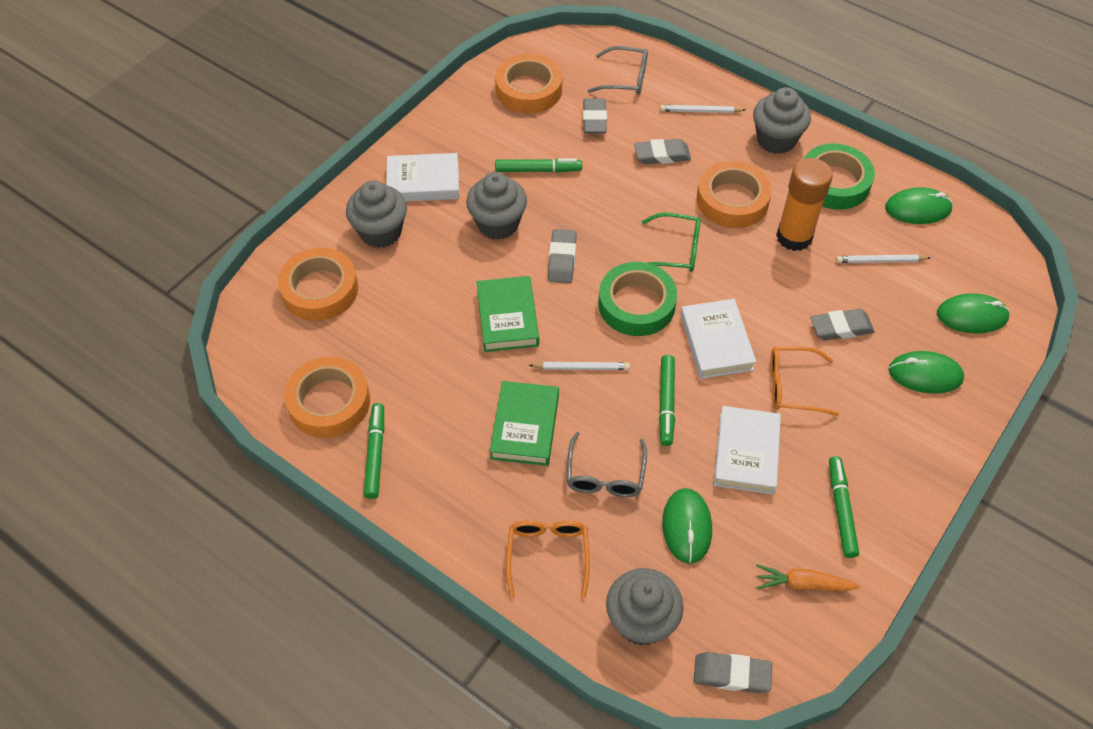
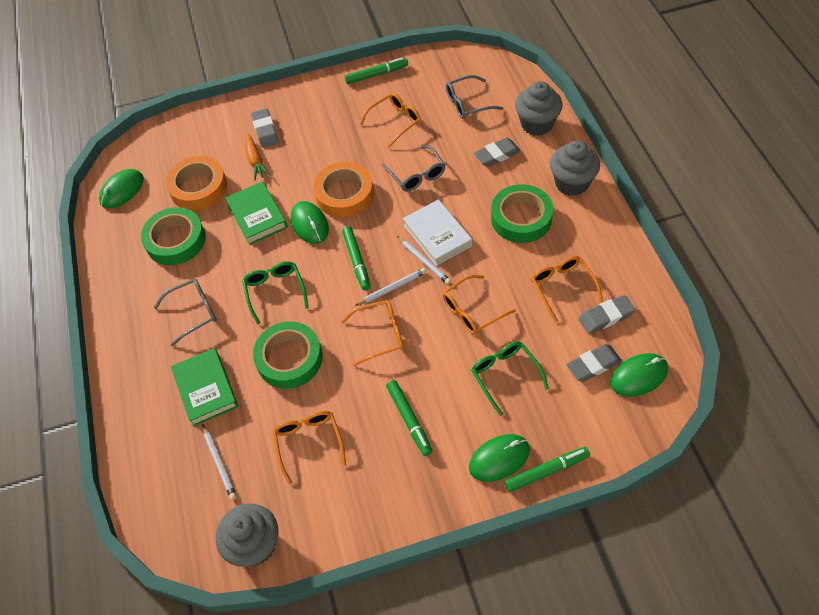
green glasses: [641,213,701,272] = 1 -> [242,261,309,325] [471,341,549,416] = 2
green tape: [599,262,677,336] [804,144,875,210] = 2 -> [141,207,206,265] [253,322,323,389] [491,184,553,243] = 3
grey cupcake: [346,180,407,248] [466,172,527,240] [606,568,684,646] [753,87,811,154] = 4 -> [216,503,278,567] [515,81,563,136] [550,141,600,196] = 3
grey eraser: [548,229,577,283] [583,99,607,134] [634,139,691,164] [694,652,772,693] [811,309,874,340] = 5 -> [251,108,278,148] [474,138,521,167] [566,344,622,382] [579,295,635,334] = 4
grey glasses: [566,432,647,497] [588,46,648,95] = 2 -> [154,279,217,346] [382,145,445,192] [446,75,503,119] = 3
orange glasses: [506,520,590,598] [770,346,839,416] = 2 -> [272,411,346,484] [341,300,404,366] [359,93,421,149] [442,275,516,334] [531,256,603,322] = 5
orange glue stick: [776,158,833,251] = 1 -> none = 0
orange tape: [278,248,358,321] [284,357,370,438] [495,53,562,113] [697,161,772,228] = 4 -> [166,156,227,211] [313,162,374,218] = 2
white book: [386,153,459,201] [680,299,756,379] [714,406,781,494] = 3 -> [403,199,472,266] = 1

